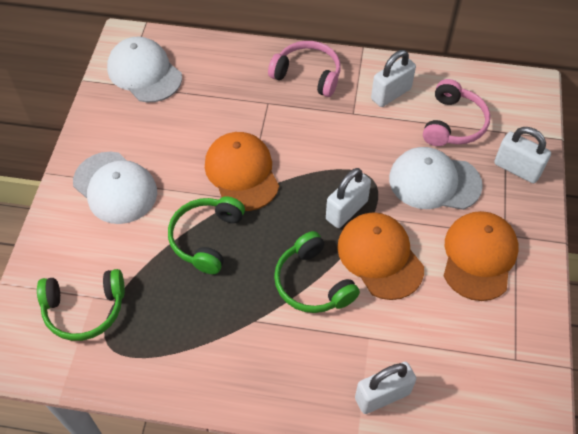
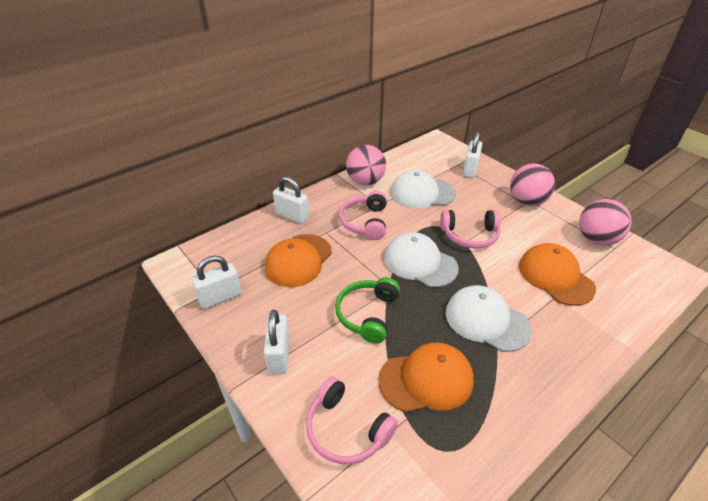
green headphones: [37,269,125,341] [168,196,245,274] [274,231,360,313] = 3 -> [335,277,400,343] = 1
pink ball: none = 0 -> [346,145,386,185] [510,163,555,206] [579,199,632,245] = 3
pink headphones: [268,41,341,97] [423,79,490,146] = 2 -> [306,377,398,464] [339,191,387,240] [440,210,501,249] = 3

